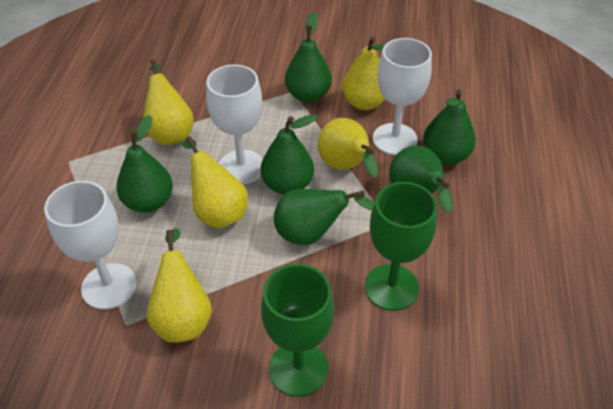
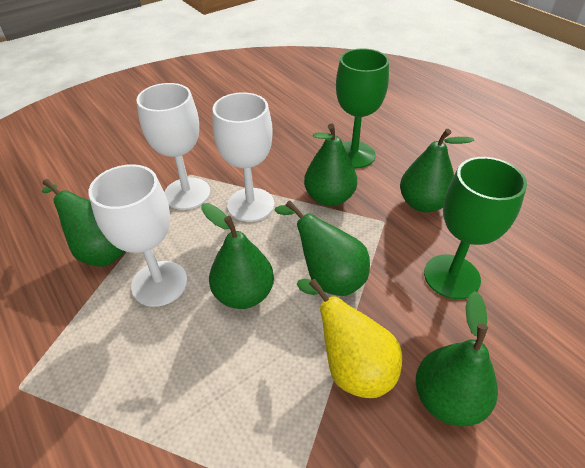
yellow pear: [143,59,194,145] [147,228,212,343] [182,136,248,229] [318,118,378,177] [342,36,385,110] = 5 -> [297,279,402,398] = 1

